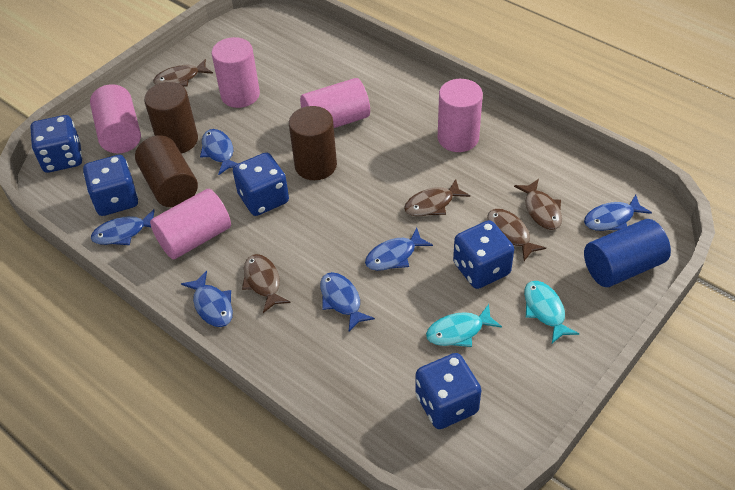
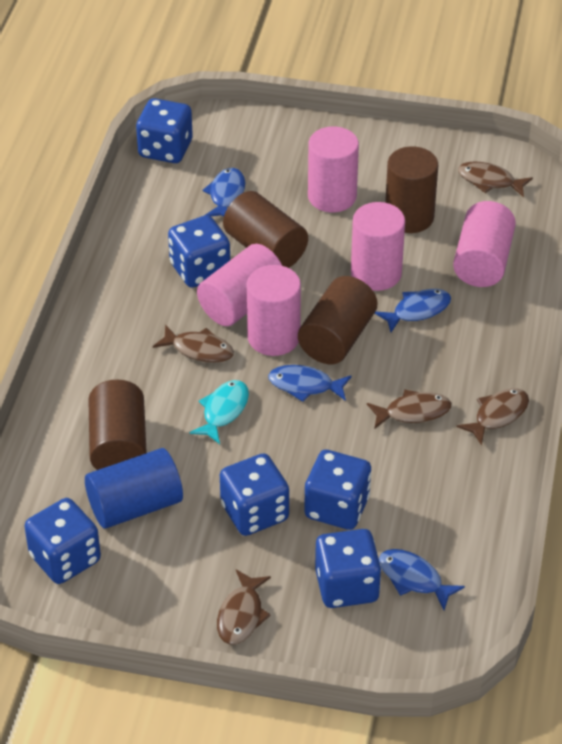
blue dice: [30,115,82,173] [83,155,138,216] [233,153,289,216] [415,353,481,429] [453,220,514,289] = 5 -> [24,498,101,584] [136,98,193,163] [168,215,230,288] [220,453,289,536] [304,450,371,530] [315,529,381,608] = 6
blue fish: [91,209,155,245] [181,271,233,327] [200,129,238,175] [320,272,375,332] [365,228,433,271] [584,195,652,231] = 6 -> [202,168,245,216] [268,365,352,402] [374,289,451,332] [379,549,465,610] = 4
brown cylinder: [135,135,198,207] [144,82,198,154] [289,106,337,180] = 3 -> [88,379,147,470] [223,191,308,268] [298,276,377,364] [385,147,438,233] = 4
turquoise fish: [426,304,502,347] [524,281,579,343] = 2 -> [189,380,249,444] = 1

